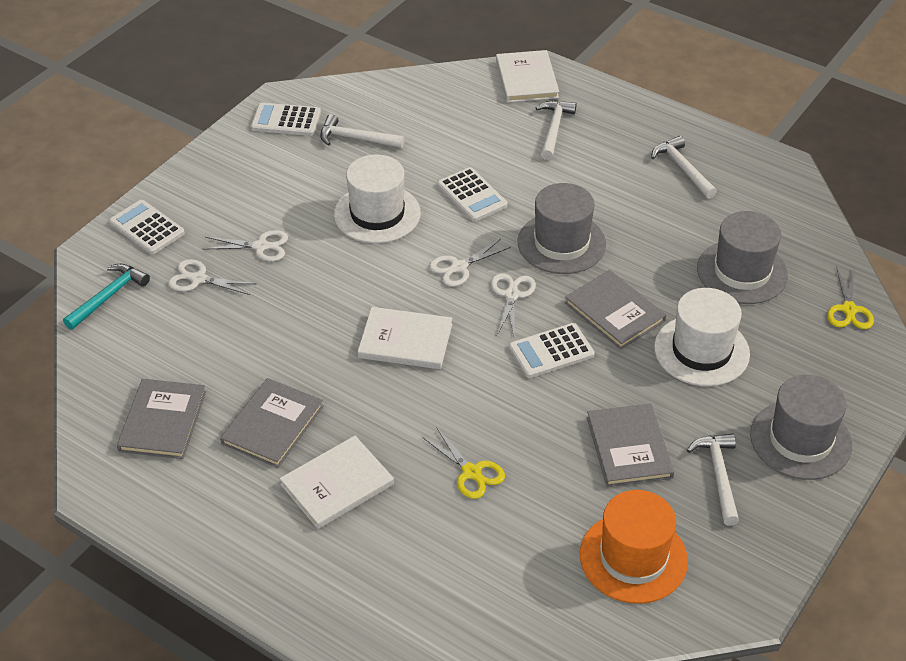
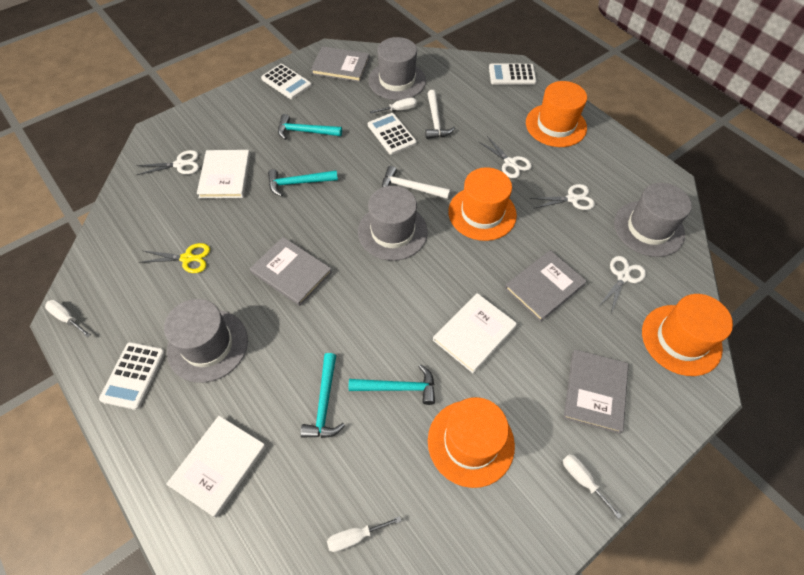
grey hat: [518,183,606,274] [697,211,788,304] [750,375,852,480] = 3 -> [164,299,248,383] [358,186,428,261] [368,37,426,100] [614,183,692,257] = 4
orange hat: [580,490,688,604] = 1 -> [428,397,515,488] [448,167,517,241] [526,81,587,147] [642,294,733,376] = 4
turquoise hammer: [63,264,150,330] = 1 -> [268,169,338,197] [278,114,342,140] [300,353,345,438] [349,364,435,405] = 4
white hammer: [320,114,405,148] [536,100,577,160] [651,136,717,199] [687,434,739,526] = 4 -> [382,166,450,199] [425,90,455,139] = 2
white hat: [334,154,421,243] [654,288,750,386] = 2 -> none = 0
white screwdriver: none = 0 -> [45,300,91,338] [327,516,401,552] [370,98,417,114] [563,454,622,519] = 4
yellow scissors: [422,427,505,499] [827,266,874,329] = 2 -> [139,243,210,273] = 1

